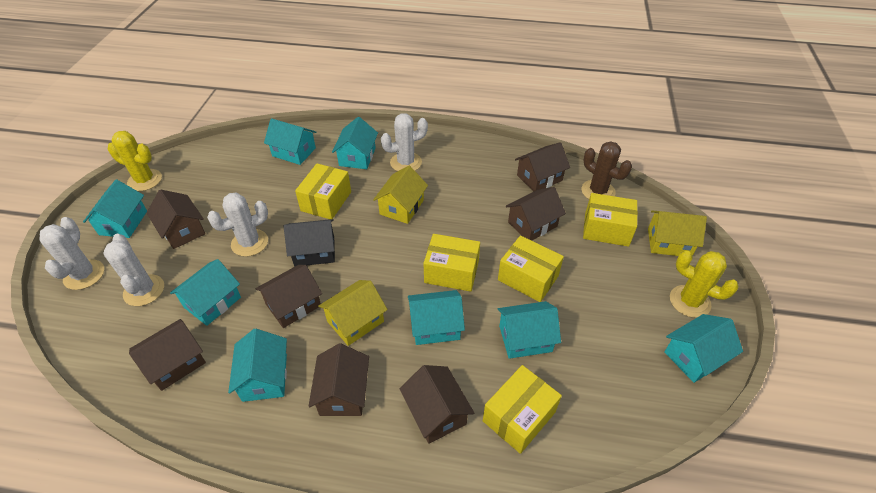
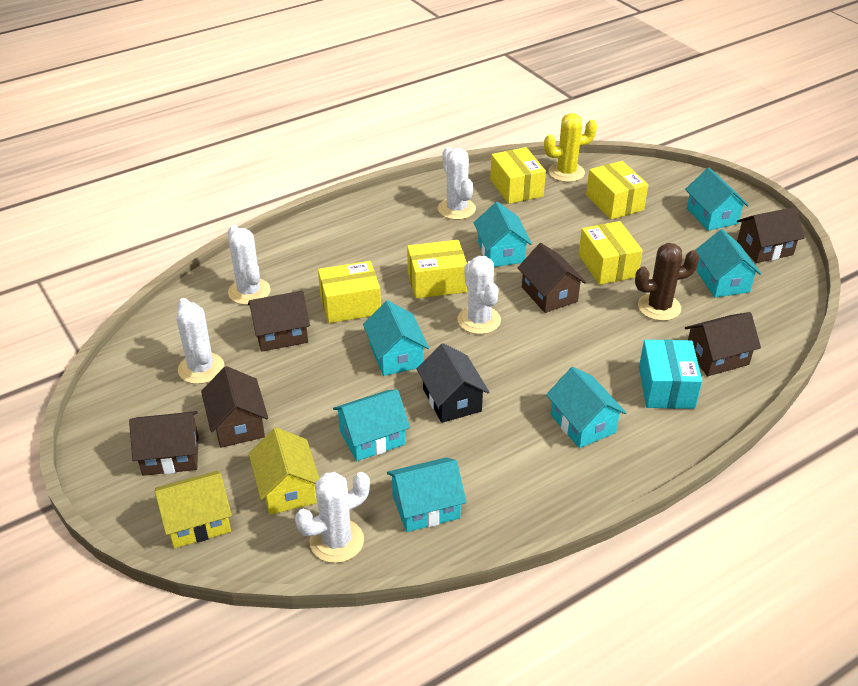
brown house: [129,319,206,391] [146,190,205,249] [255,265,322,328] [309,344,369,416] [400,365,474,444] [506,187,566,241] [515,142,570,192] = 7 -> [129,411,198,476] [201,366,268,448] [248,291,310,352] [518,243,586,313] [685,312,761,376] [737,207,804,263] = 6
turquoise box: none = 0 -> [639,339,702,409] = 1
turquoise house: [83,180,147,238] [170,259,241,326] [228,329,287,402] [264,118,316,165] [332,117,378,169] [408,290,465,345] [498,301,561,359] [664,314,743,383] = 8 -> [333,389,410,461] [363,301,429,376] [387,457,466,532] [474,202,532,267] [546,367,626,448] [685,168,749,231] [695,229,761,297] = 7
white cactus: [39,217,104,290] [103,234,164,306] [207,193,268,257] [381,113,428,171] = 4 -> [176,298,224,384] [228,225,271,305] [295,472,370,563] [438,147,476,220] [458,256,501,334] = 5
yellow cactus: [107,131,162,191] [670,251,739,318] = 2 -> [544,113,597,182] = 1
yellow house: [318,280,388,346] [373,166,428,224] [648,211,707,256] = 3 -> [155,471,232,548] [248,427,319,515] = 2

